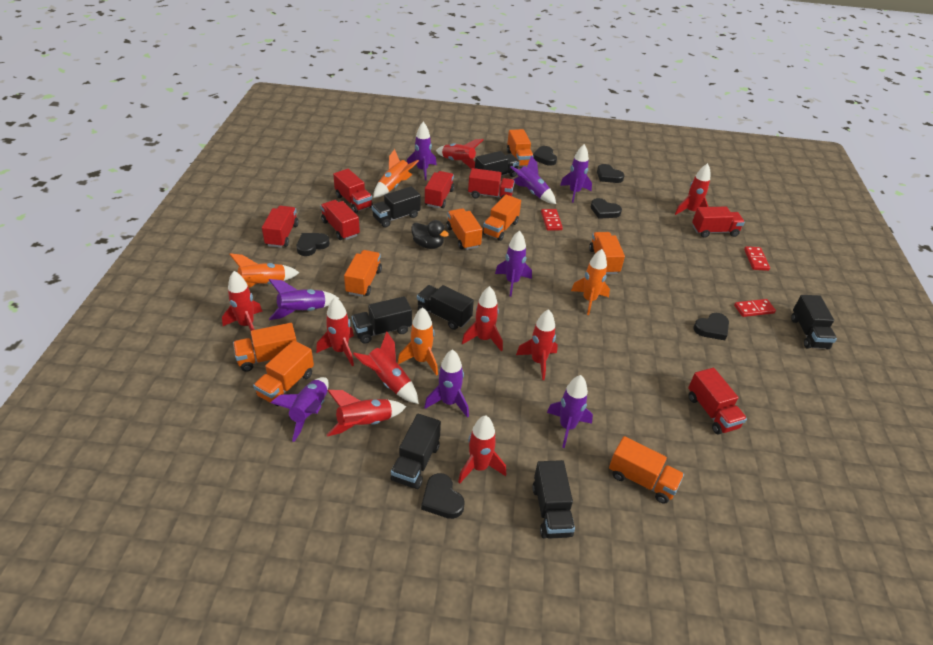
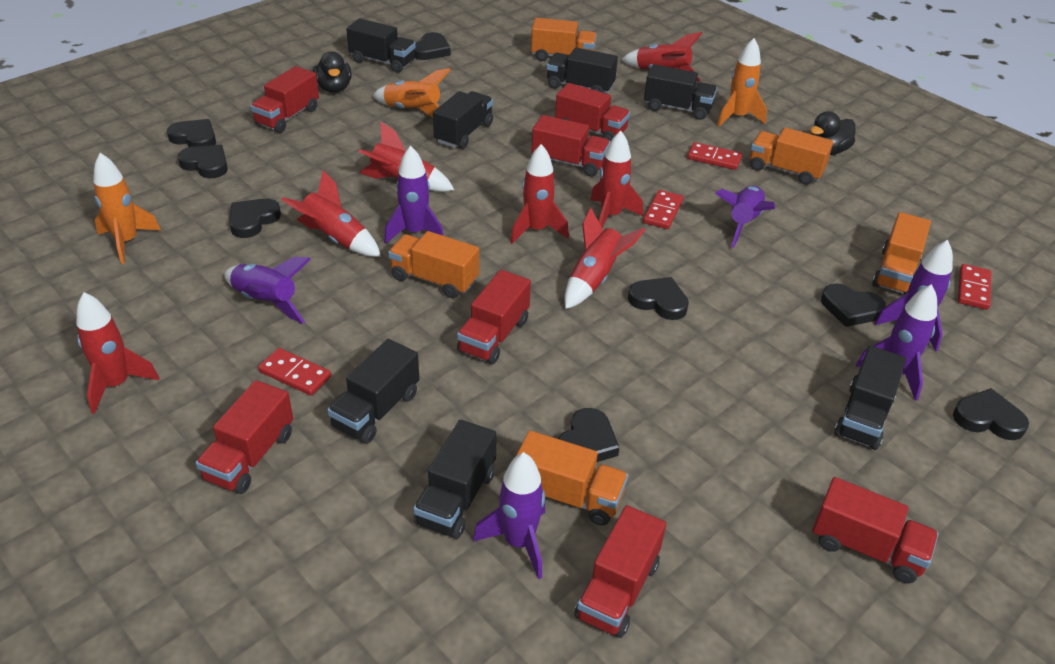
black duck: [411,220,449,249] = 1 -> [313,51,352,93] [810,111,856,155] = 2
black heart: [297,233,330,256] [421,473,465,519] [533,146,557,166] [591,198,622,219] [597,164,624,183] [693,313,729,340] = 6 -> [167,119,216,147] [178,145,228,178] [229,198,281,238] [414,32,451,60] [558,408,619,462] [628,277,689,320] [821,283,886,327] [953,388,1029,440] = 8
orange rocket: [229,253,300,288] [373,149,419,198] [398,307,438,376] [571,249,610,315] = 4 -> [93,153,161,264] [372,68,451,118] [717,38,767,127] = 3
orange truck: [233,323,297,372] [253,340,314,406] [344,250,382,297] [446,208,482,250] [482,195,521,241] [507,129,534,167] [589,232,625,274] [609,436,684,504] = 8 -> [388,231,479,298] [516,431,628,526] [531,18,597,61] [750,127,833,185] [872,212,931,295] = 5
purple rocket: [269,279,340,320] [271,377,329,442] [407,122,437,180] [424,349,469,418] [495,230,532,297] [511,155,556,204] [547,375,593,448] [560,144,592,203] = 8 -> [224,257,311,324] [384,146,444,244] [473,452,545,579] [715,186,775,248] [856,284,937,401] [874,240,953,352] = 6
red domino: [541,209,563,231] [734,299,776,317] [744,246,770,271] = 3 -> [258,348,331,396] [643,190,683,229] [687,142,742,170] [958,264,991,310] = 4
red rocket: [222,271,263,331] [316,297,354,366] [327,390,406,436] [353,331,419,404] [436,139,484,169] [458,415,506,484] [462,286,503,352] [516,309,558,380] [675,163,710,215] = 9 -> [76,292,159,414] [282,170,381,257] [358,121,454,192] [510,144,569,244] [564,208,645,309] [590,131,643,228] [621,32,702,81] = 7

